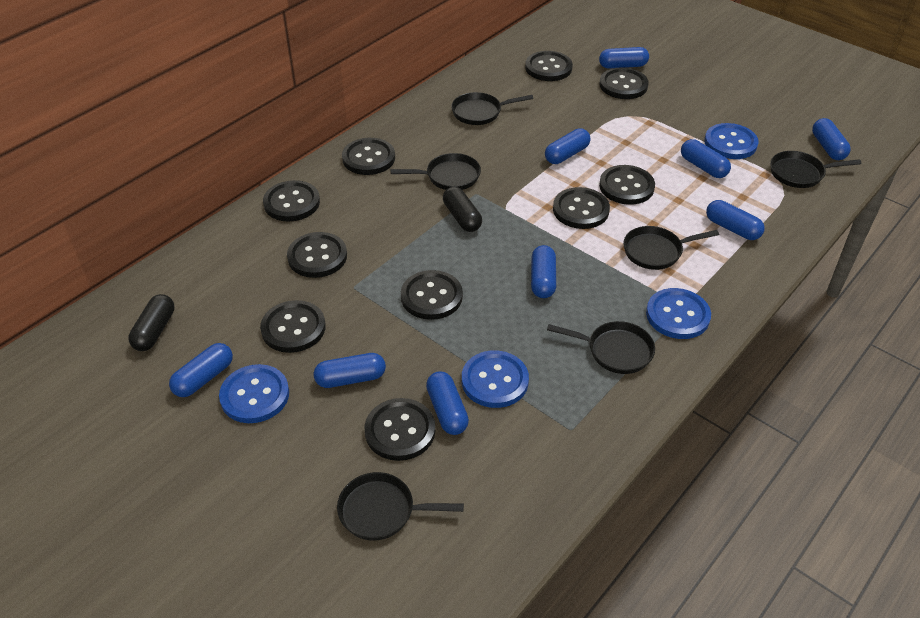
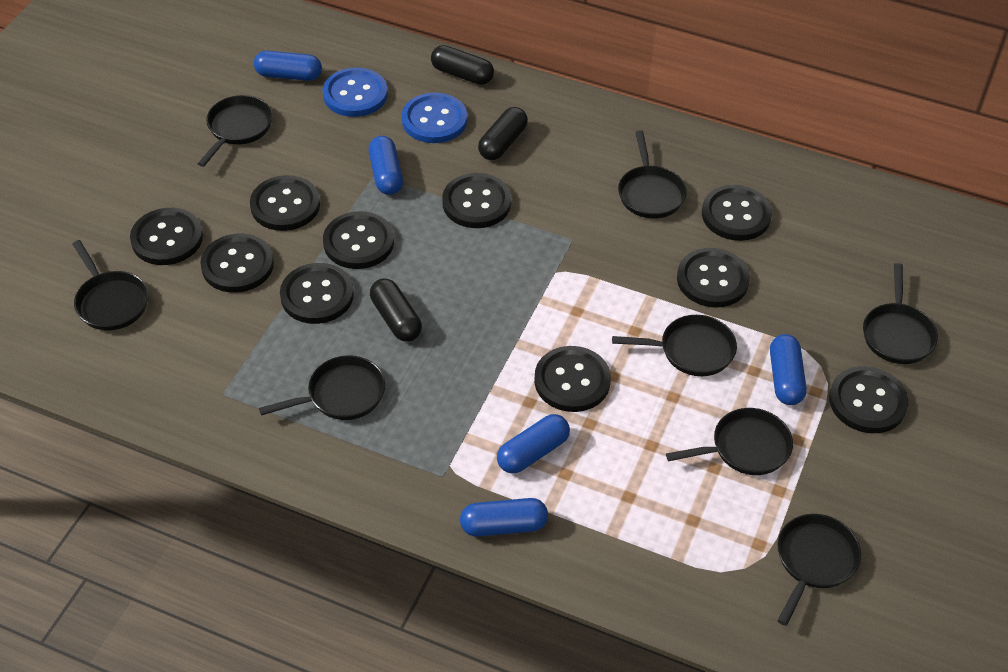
black capsule: [128,294,175,351] [443,186,482,232] = 2 -> [370,278,422,342] [431,45,494,85] [478,107,528,160] = 3
black pan: [337,472,464,541] [391,153,481,190] [451,92,533,125] [547,321,655,374] [623,226,719,270] [770,151,861,188] = 6 -> [73,240,148,331] [198,95,273,167] [259,355,385,420] [612,315,737,376] [618,130,687,219] [666,408,793,475] [777,514,861,626] [863,263,938,364] = 8
blue button: [219,364,289,423] [462,350,529,408] [646,288,711,339] [704,123,759,159] = 4 -> [322,68,388,117] [402,93,467,143] = 2
blue capsule: [169,343,233,397] [314,353,386,388] [426,371,469,435] [531,245,556,298] [545,128,590,164] [599,47,649,69] [681,139,731,178] [706,200,765,240] [812,118,851,160] = 9 -> [254,51,322,81] [369,136,403,195] [460,498,548,537] [497,414,570,474] [770,334,806,405] = 5

